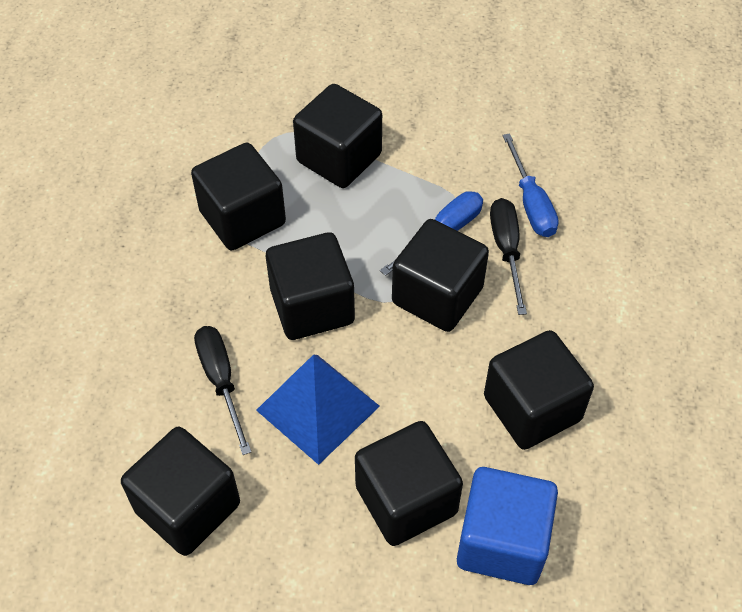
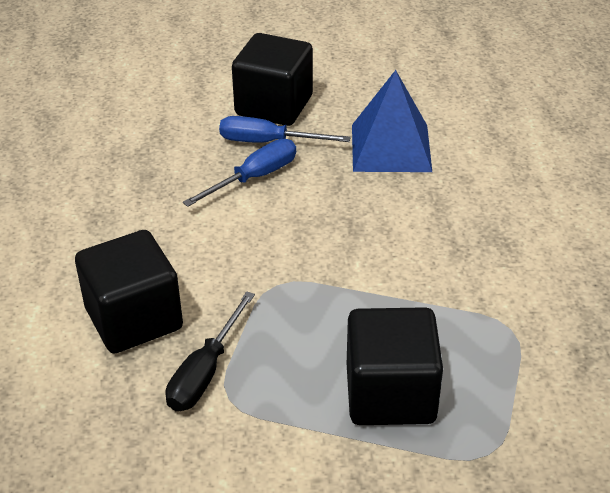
black cube: [121,427,240,556] [191,143,286,250] [266,232,355,340] [293,84,382,188] [355,421,463,546] [392,219,489,332] [484,330,594,450] = 7 -> [75,230,183,353] [232,33,313,126] [347,307,443,425] = 3
black screwdriver: [194,326,251,455] [490,198,527,315] = 2 -> [165,291,255,411] = 1
blue cube: [457,467,558,585] = 1 -> none = 0

